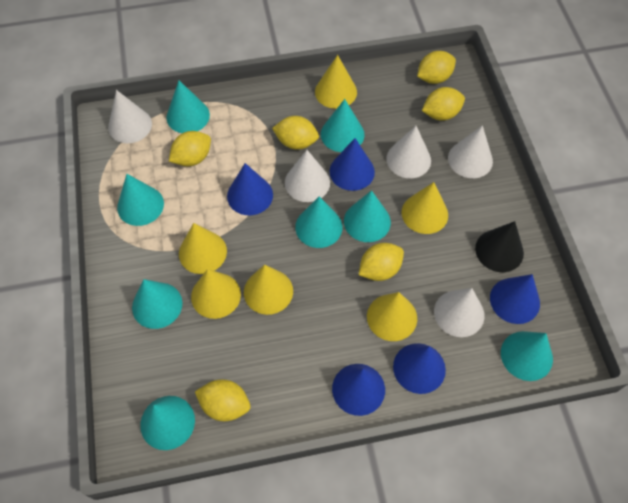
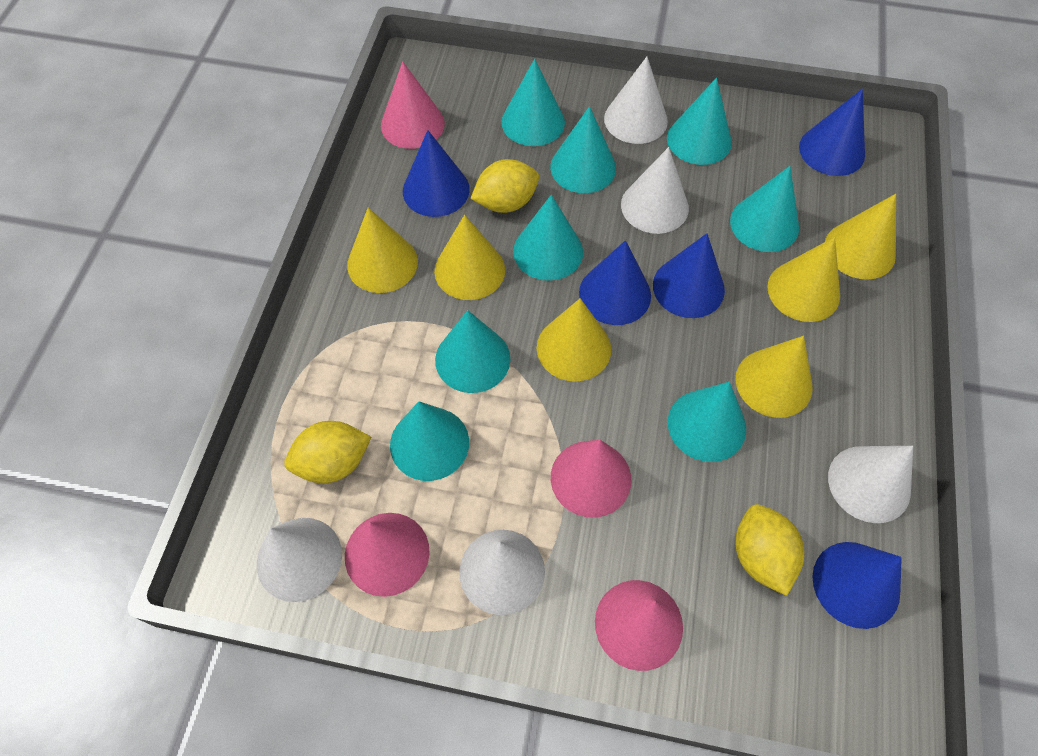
black cone: [475,221,524,272] = 1 -> none = 0
pink cone: none = 0 -> [345,513,430,597] [381,61,445,149] [551,440,631,518] [595,580,683,671] = 4
yellow lemon: [169,131,211,166] [195,379,251,421] [272,116,319,150] [359,243,404,281] [417,51,456,84] [422,87,465,121] = 6 -> [284,421,371,483] [470,159,539,213] [735,504,804,596] = 3

